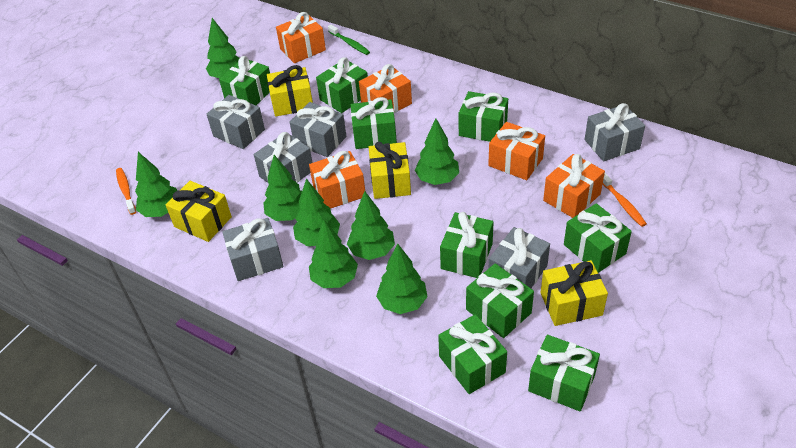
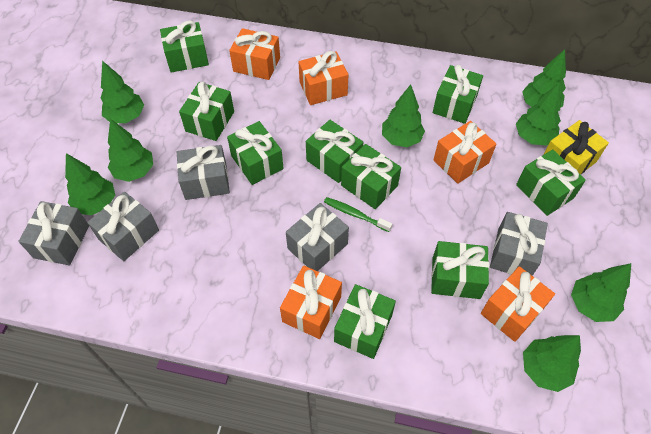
grey gift: [207,95,265,149] [222,218,283,281] [254,132,313,184] [290,102,346,157] [488,227,550,288] [585,103,645,161] = 6 -> [18,201,89,265] [87,192,159,261] [177,145,230,200] [286,203,349,271] [490,212,548,276] = 5
orange toothbrush: [116,168,136,215] [602,173,647,227] = 2 -> none = 0
yellow gift: [166,181,232,242] [267,65,313,117] [369,142,411,199] [541,260,608,326] = 4 -> [544,120,609,175] = 1

